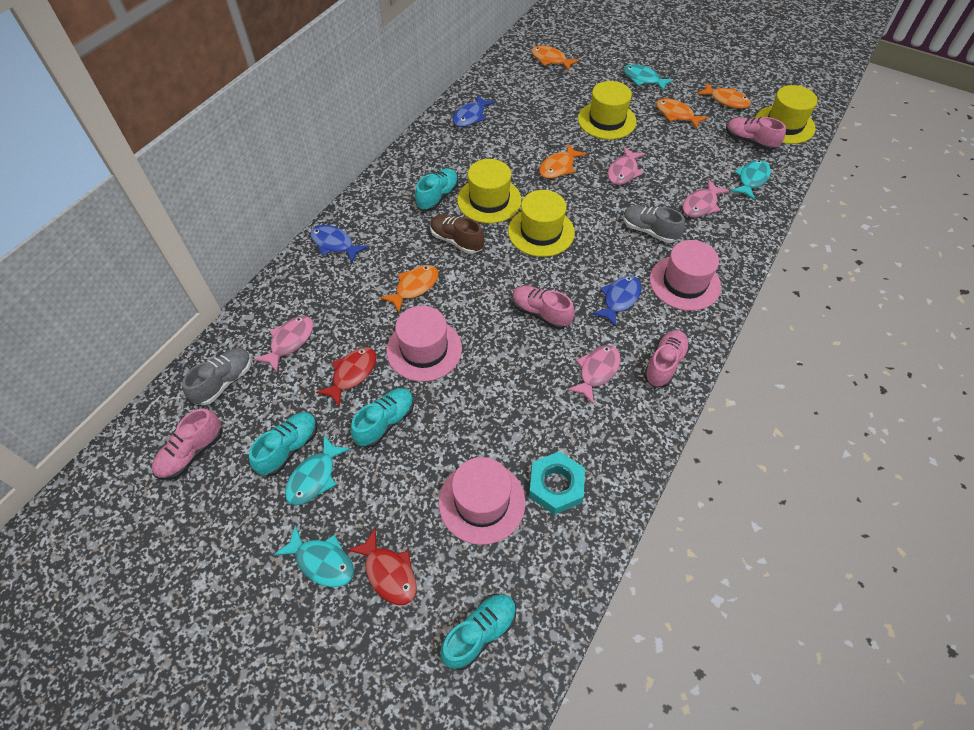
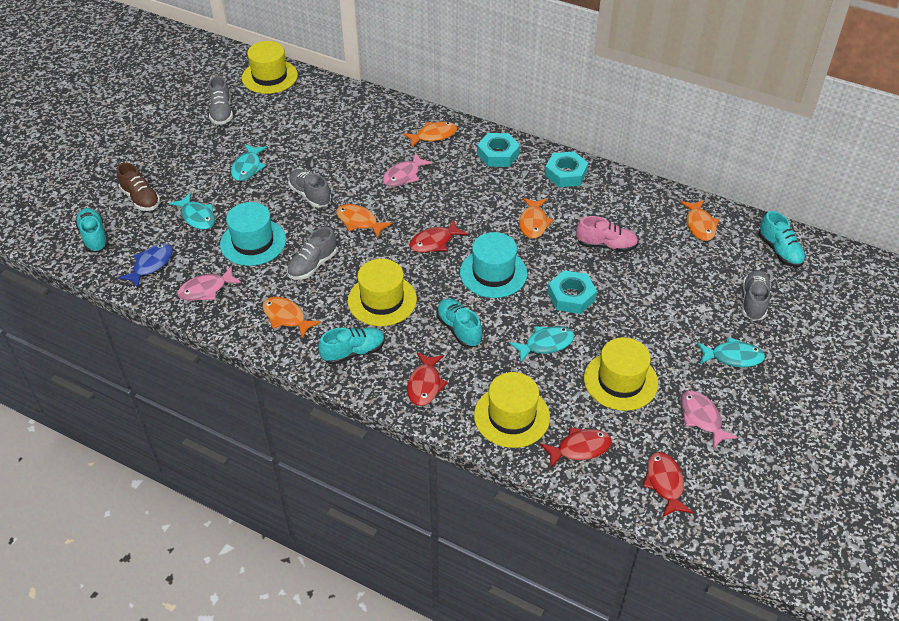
blue fish: [310,225,369,263] [452,94,495,127] [592,276,642,327] = 3 -> [118,243,173,288] = 1
grey shoe: [182,348,252,405] [623,205,685,243] = 2 -> [209,76,233,125] [287,227,337,280] [288,169,331,208] [742,270,771,321] = 4
pink fish: [254,316,313,372] [567,345,621,405] [608,146,645,185] [683,179,729,217] = 4 -> [177,266,242,301] [383,152,432,187] [680,391,738,449] = 3
pink hat: [387,306,462,382] [439,457,526,545] [650,240,721,311] = 3 -> none = 0
pink shoe: [152,408,222,480] [512,286,575,329] [644,330,690,387] [726,117,786,150] = 4 -> [576,216,638,252] = 1
red fish: [316,347,376,408] [347,528,417,605] = 2 -> [407,352,448,406] [409,220,468,253] [540,427,612,469] [643,452,693,517] = 4
turquoise hat: none = 0 -> [220,202,286,266] [460,232,527,298] = 2
turquoise nut: [529,451,585,515] = 1 -> [477,133,520,167] [545,151,588,187] [548,270,597,314] = 3

